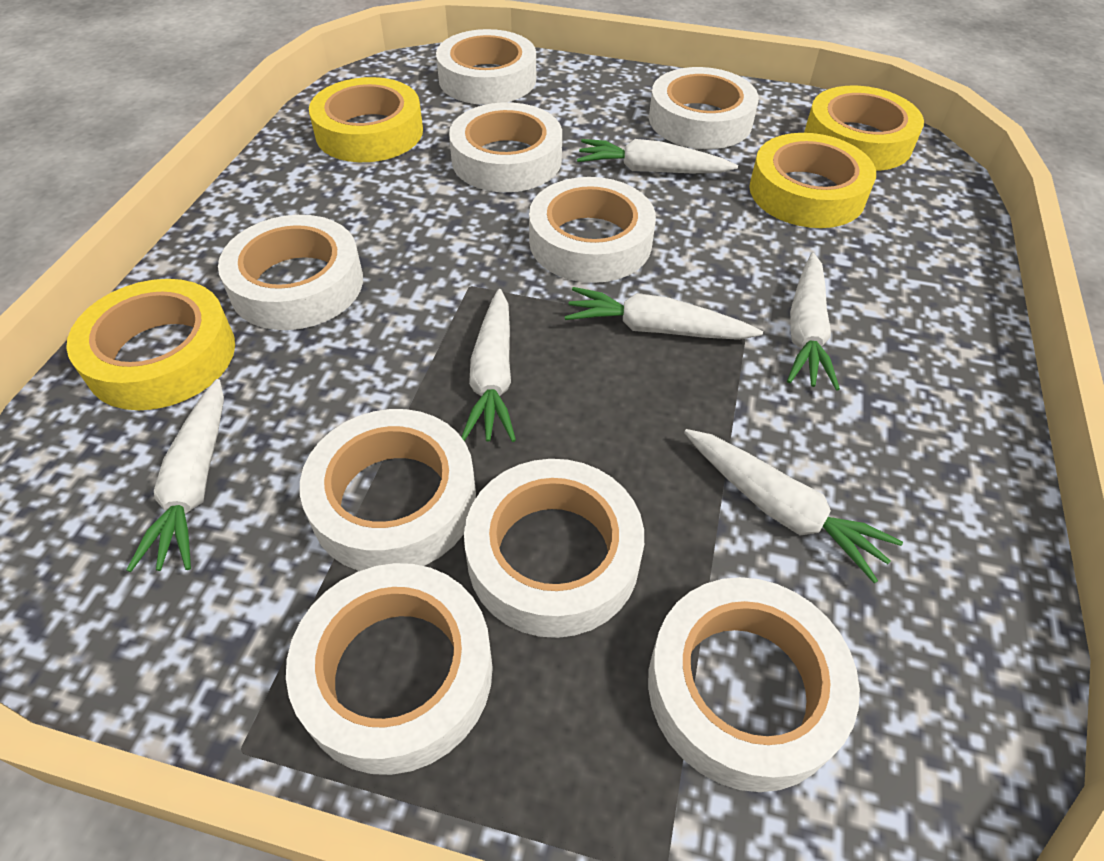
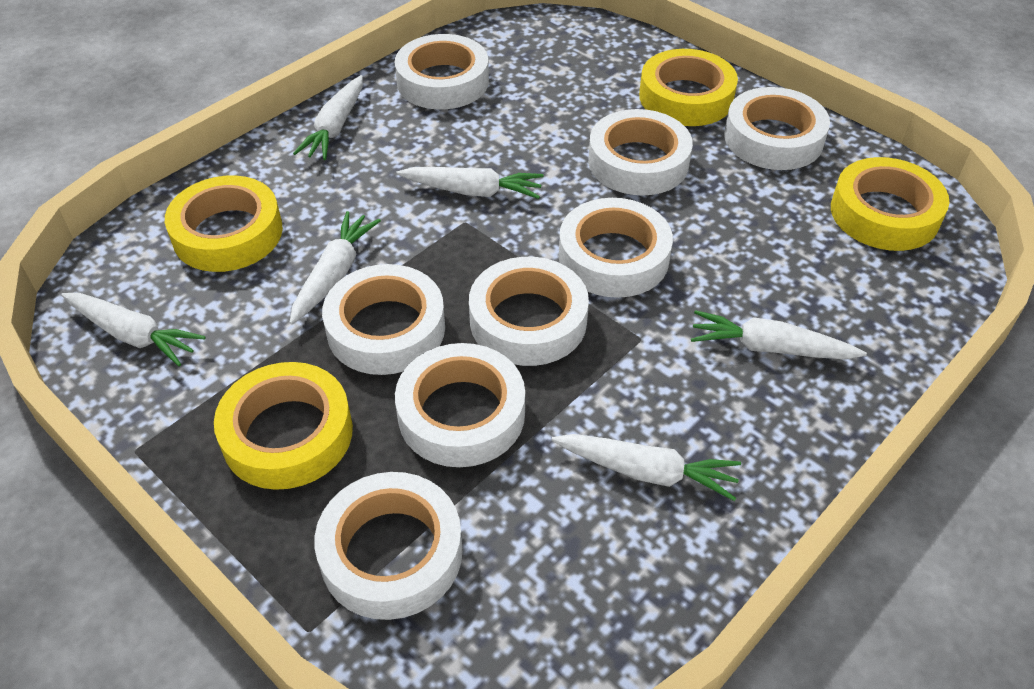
white tape: [218,215,363,330] [286,563,493,775] [300,409,476,571] [436,29,536,105] [449,102,562,192] [464,459,644,638] [529,177,656,283] [648,577,860,792] [649,67,759,149] = 9 -> [315,472,463,620] [322,264,445,375] [395,34,489,109] [395,343,525,467] [469,257,589,366] [559,198,673,298] [588,109,693,195] [724,87,830,170] = 8

